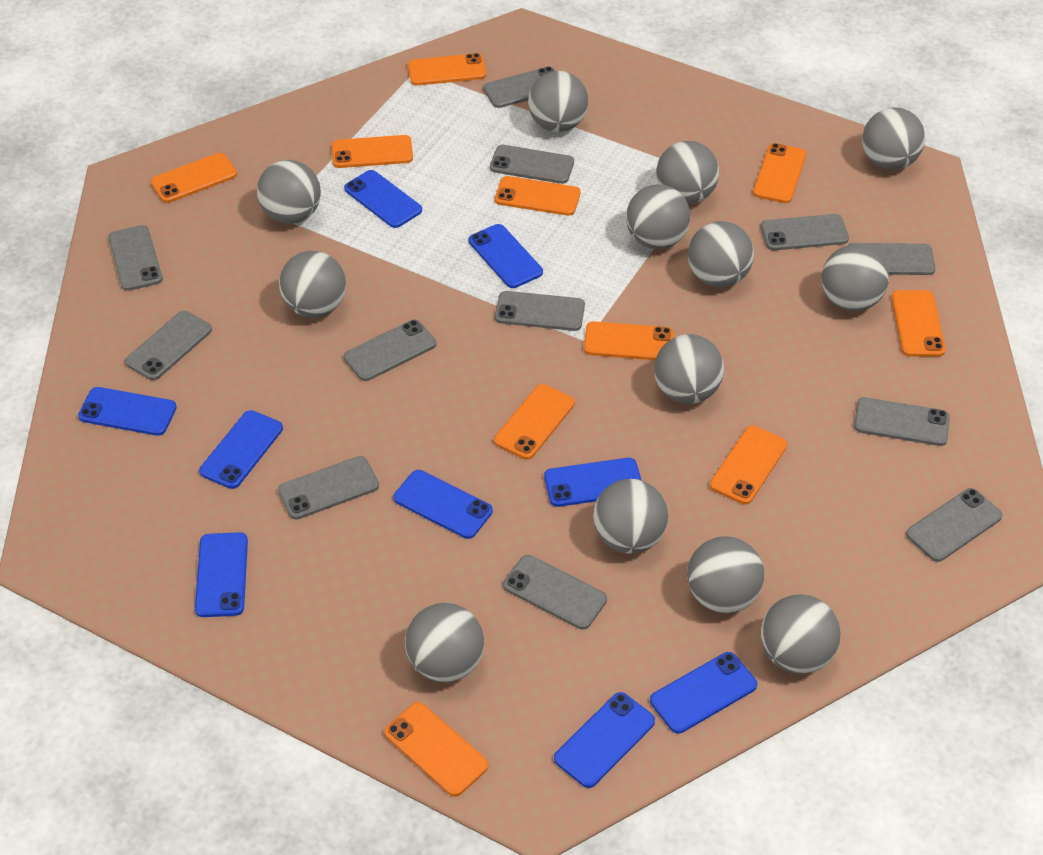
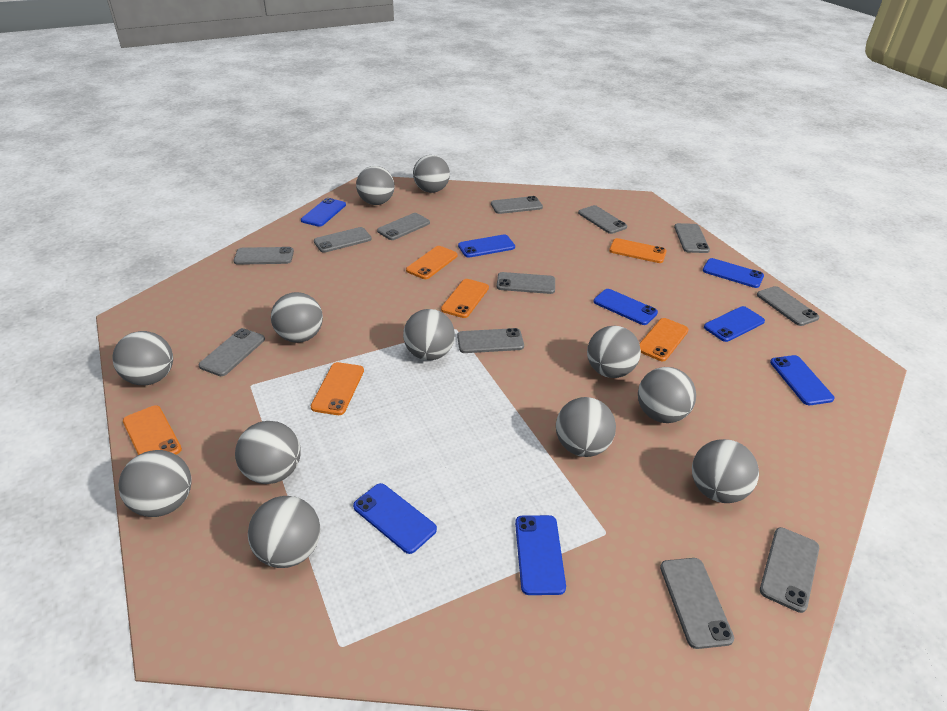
blue phone: [78,387,177,436] [195,532,248,617] [199,410,283,489] [344,170,422,228] [393,470,493,539] [469,224,543,288] [544,458,641,507] [554,692,655,788] [650,652,757,734] = 9 -> [301,198,346,227] [353,483,437,554] [458,235,515,258] [515,515,566,595] [594,289,658,325] [703,258,764,288] [704,306,765,342] [770,355,835,405] = 8
grey ball: [257,160,321,224] [279,251,346,317] [405,603,484,683] [528,71,588,132] [593,479,668,554] [626,184,690,249] [654,334,724,404] [656,141,719,204] [687,536,764,613] [688,221,754,287] [761,594,841,674] [821,245,889,311] [862,107,925,170] = 13 -> [112,331,173,385] [119,450,192,517] [235,421,301,484] [248,496,320,568] [271,292,323,343] [356,166,394,205] [403,309,455,360] [413,155,450,193] [556,397,616,457] [587,326,641,378] [638,367,696,423] [692,439,759,503] = 12
orange phone: [151,153,237,203] [332,135,413,168] [384,702,488,797] [408,53,486,85] [494,384,575,460] [495,176,580,216] [584,321,674,360] [710,426,787,505] [753,143,806,203] [891,290,946,357] = 10 -> [123,405,182,455] [311,362,364,415] [406,246,458,279] [441,279,489,318] [609,238,667,263] [639,318,689,361] = 6

